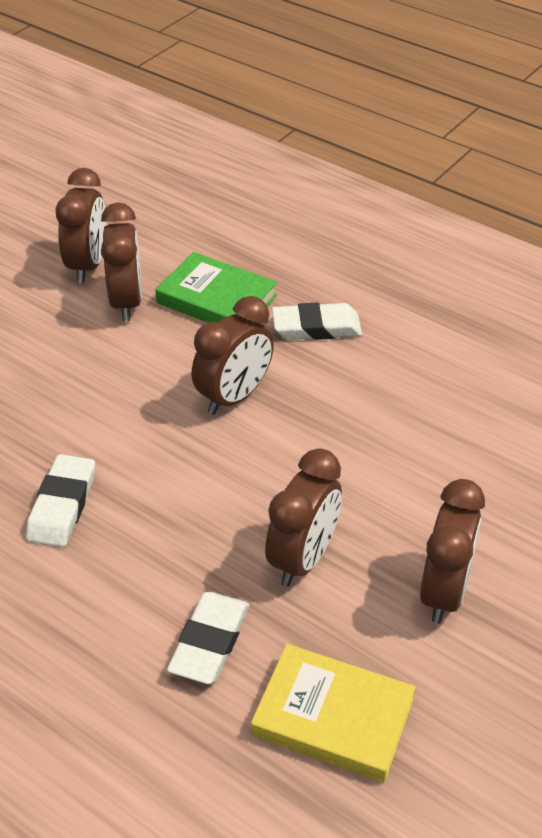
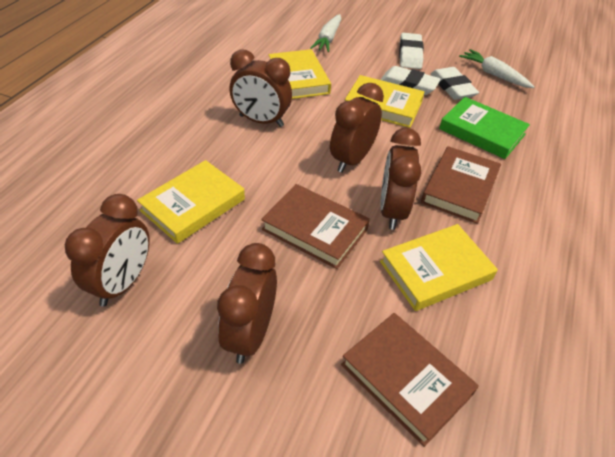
brown book: none = 0 -> [261,184,370,269] [341,313,479,447] [421,146,501,224] = 3
white carrot: none = 0 -> [310,14,341,52] [459,49,535,88] = 2
yellow book: [251,644,416,782] = 1 -> [137,160,245,244] [268,49,331,99] [345,75,424,128] [380,224,498,311] = 4

